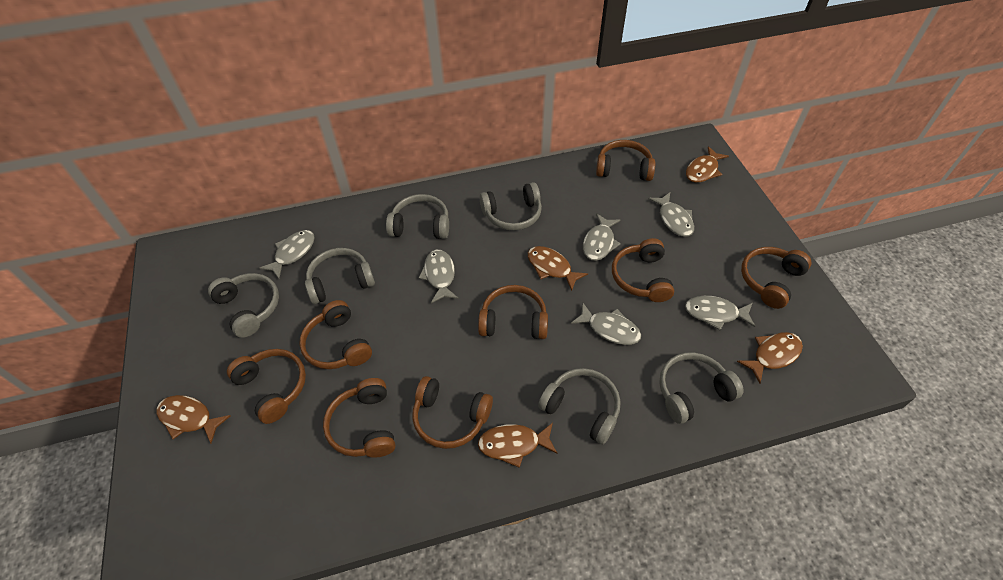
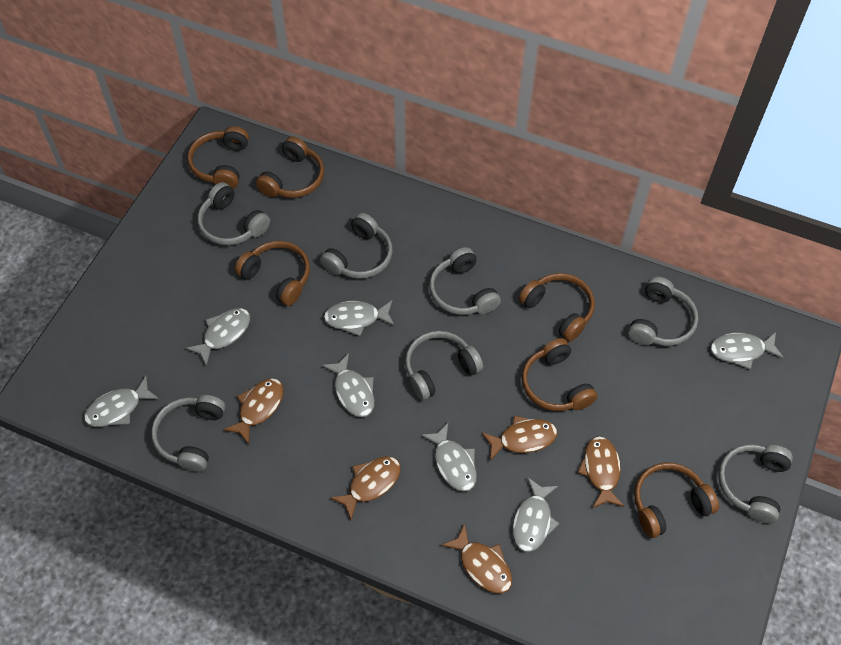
brown headphones: [227,349,306,424] [299,300,372,369] [323,378,395,458] [413,376,493,449] [478,285,548,339] [596,140,655,181] [612,238,674,302] [741,247,811,309] = 8 -> [187,126,249,189] [235,241,310,306] [256,136,324,198] [519,273,595,342] [522,338,597,411] [634,463,719,538] = 6
grey fish: [259,230,315,279] [419,250,459,303] [571,302,641,345] [583,213,621,261] [648,193,694,237] [685,296,755,330] = 6 -> [84,376,159,427] [186,308,250,366] [322,353,375,417] [324,301,395,336] [421,423,477,492] [512,477,559,552] [710,332,784,369] = 7
grey headphones: [208,273,279,338] [305,248,375,304] [386,194,449,239] [480,182,542,231] [538,368,621,444] [659,352,744,424] = 6 -> [151,395,225,472] [197,182,270,245] [320,213,393,279] [405,331,483,400] [429,247,501,315] [628,277,699,346] [718,444,793,523] = 7

